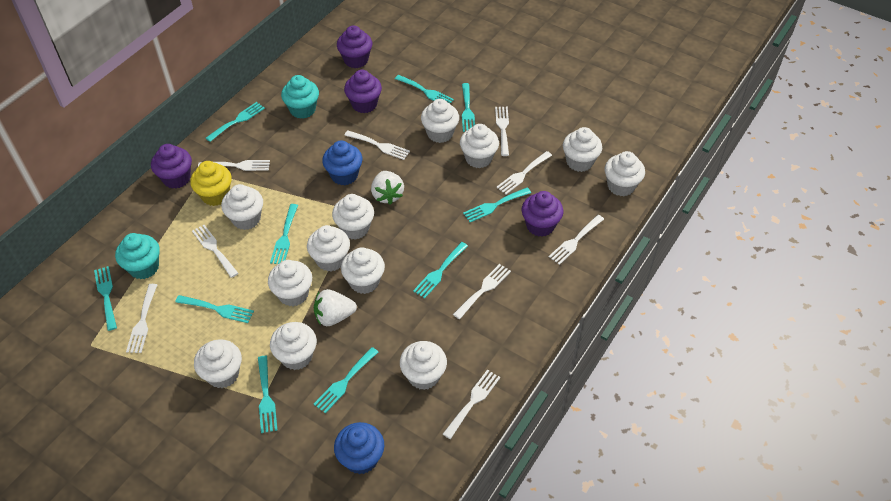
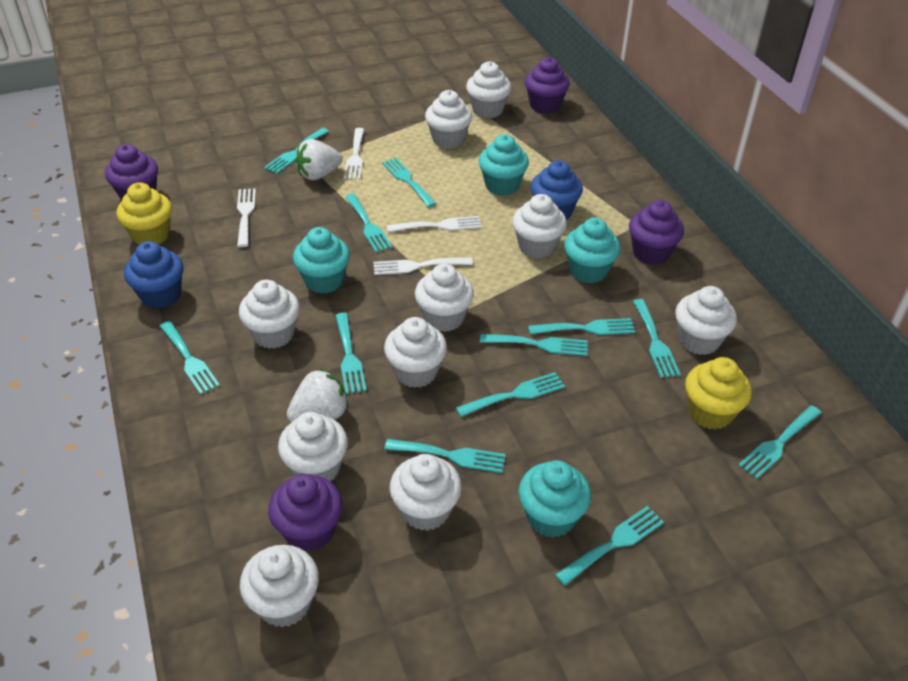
turquoise cupcake: [115,233,160,279] [281,75,319,119] = 2 -> [293,227,350,294] [479,134,529,196] [518,460,591,538] [564,218,620,283] = 4
turquoise fork: [94,266,117,331] [175,295,254,323] [206,102,265,142] [258,356,277,433] [270,204,298,264] [314,347,378,413] [395,75,454,104] [413,242,468,299] [462,83,475,132] [463,187,531,222] = 10 -> [160,321,220,395] [264,128,329,174] [335,313,367,394] [345,194,392,252] [382,158,436,207] [385,439,506,473] [456,372,565,417] [480,334,588,356] [528,318,635,335] [555,506,664,586] [633,299,681,378] [738,405,822,479] = 12
white cupcake: [194,339,242,388] [221,184,263,230] [268,260,312,306] [270,322,317,370] [307,225,350,271] [332,194,374,240] [341,247,385,294] [400,341,447,390] [421,99,459,143] [460,124,499,168] [563,127,602,172] [605,151,645,196] = 12 -> [239,280,300,349] [240,545,319,628] [278,412,348,481] [384,317,447,388] [389,454,462,531] [415,264,474,332] [425,90,472,149] [466,61,512,118] [512,194,567,259] [676,286,737,355] = 10
white fork: [126,284,157,353] [192,225,239,278] [198,160,270,171] [344,131,410,160] [443,370,500,439] [453,264,511,319] [495,107,509,156] [496,151,552,195] [549,215,604,265] = 9 -> [237,188,256,247] [344,128,364,179] [373,257,473,275] [387,216,482,232] = 4
yellow cupcake: [190,161,232,206] = 1 -> [116,182,172,245] [685,357,752,430] = 2

